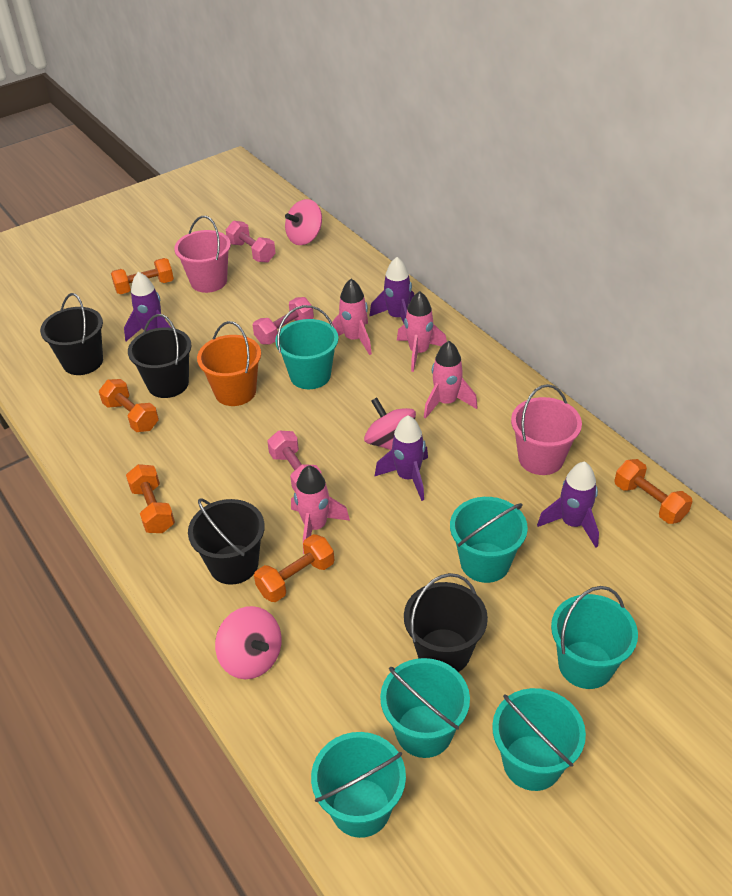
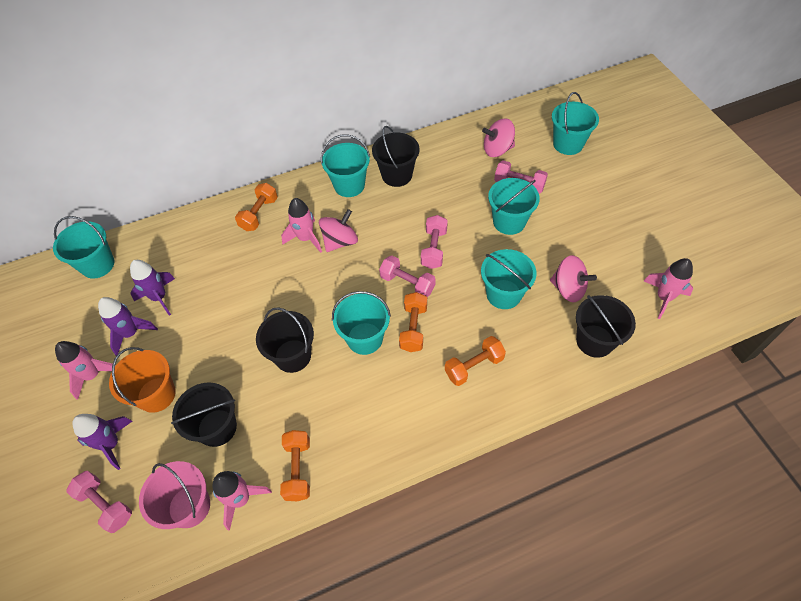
orange dumbbell: [99,379,159,432] [111,258,174,294] [126,464,175,533] [254,534,334,602] [614,459,693,524] = 5 -> [235,183,278,231] [280,430,310,501] [399,292,427,352] [445,336,506,386] = 4
pink bucket: [174,216,231,293] [511,384,582,475] = 2 -> [139,461,210,529] = 1
pink dumbbell: [226,221,276,263] [253,297,314,344] [267,430,322,493] = 3 -> [66,471,132,533] [379,256,436,297] [421,215,448,269] [494,160,548,194] = 4
purple rocket: [124,272,171,341] [369,257,414,323] [375,415,428,501] [537,461,599,548] = 4 -> [72,414,133,470] [98,297,158,356] [130,260,175,316] = 3

